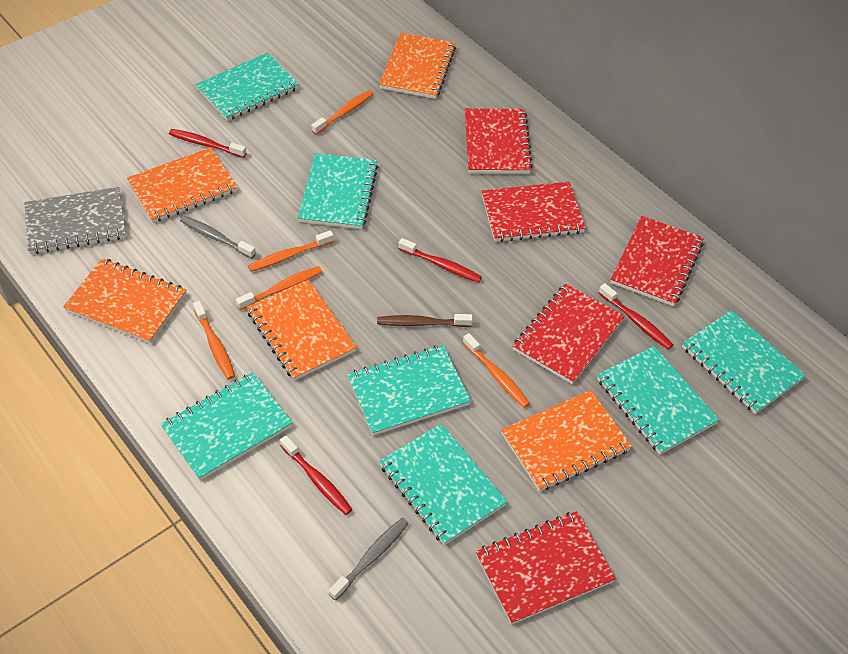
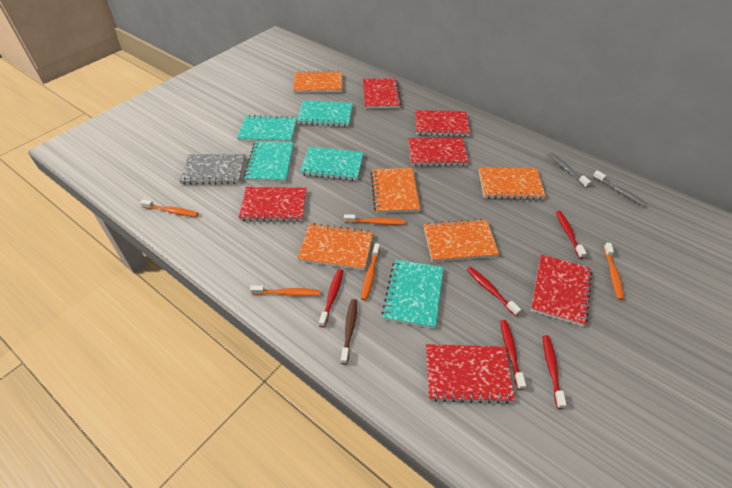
red notebook: [465,108,533,174] [476,511,616,625] [482,182,586,242] [513,284,625,384] [611,216,704,306] = 5 -> [238,187,306,222] [363,78,401,109] [408,138,469,166] [415,110,470,136] [426,344,515,404] [531,254,592,327] = 6
red toothbrush: [169,129,247,158] [280,435,353,515] [399,238,482,283] [599,283,674,350] = 4 -> [319,269,343,328] [467,267,521,316] [500,320,526,390] [543,335,566,409] [556,211,587,259] = 5
turquoise notebook: [161,372,293,480] [195,53,299,121] [298,153,378,229] [347,345,471,435] [379,424,507,545] [597,346,719,455] [682,310,806,414] = 7 -> [237,115,297,142] [244,141,294,182] [297,100,353,127] [300,146,364,181] [382,259,444,329] = 5

